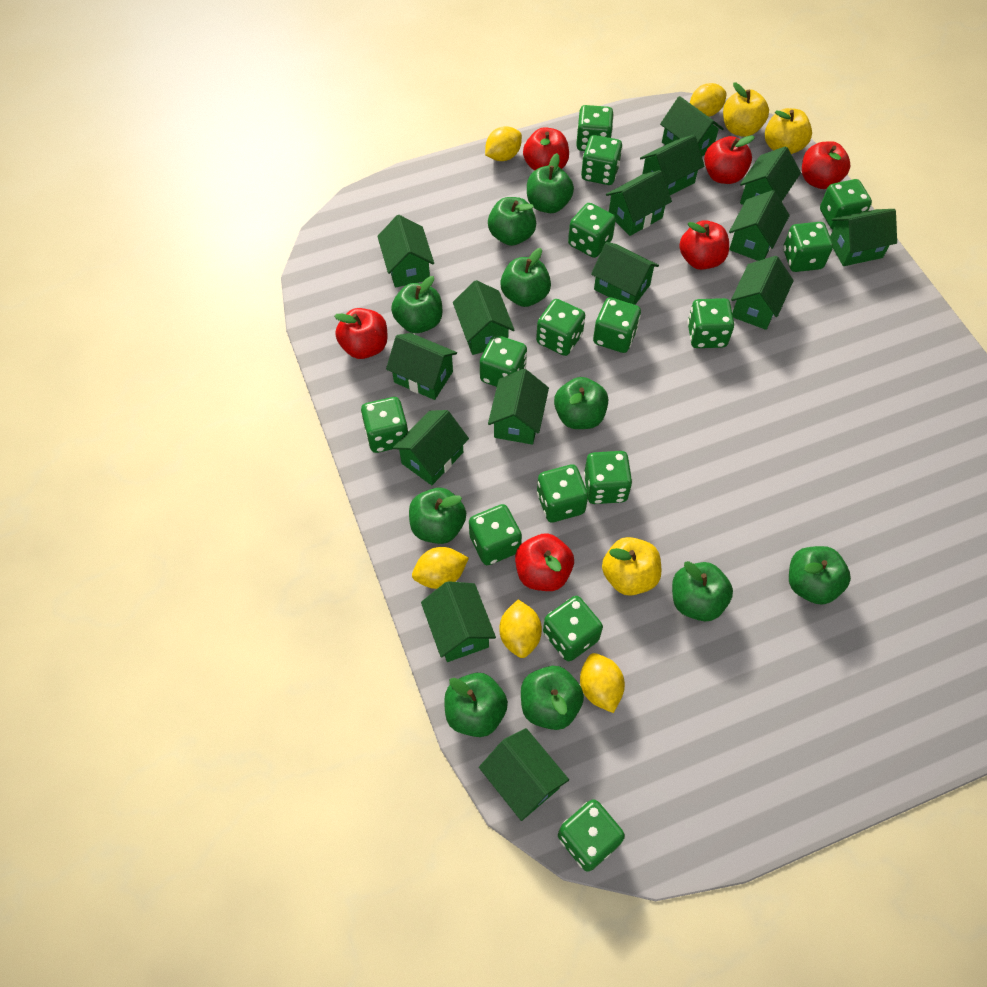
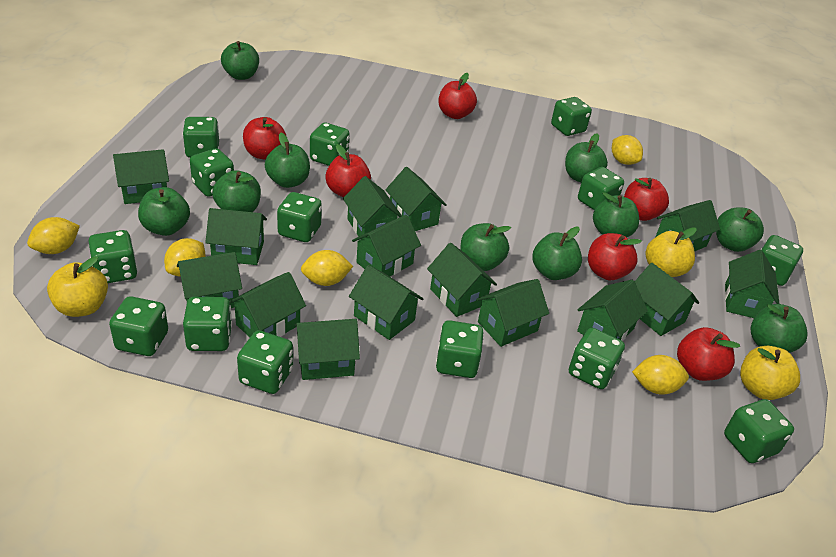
green dice: [361,397,408,453] [469,504,522,565] [480,335,527,387] [536,299,585,356] [537,464,588,522] [543,596,603,661] [558,799,625,872] [568,203,616,258] [576,105,614,151] [581,135,622,185] [584,451,632,504] [593,297,641,353] [687,298,734,348] [783,222,833,272] [820,179,872,230] = 15 -> [88,230,137,283] [109,296,168,356] [183,117,219,158] [183,297,232,351] [190,148,234,197] [237,330,293,394] [277,192,322,242] [310,123,350,166] [436,320,484,378] [551,97,592,136] [569,328,625,389] [578,167,624,210] [724,399,794,463] [761,235,803,286] = 14

